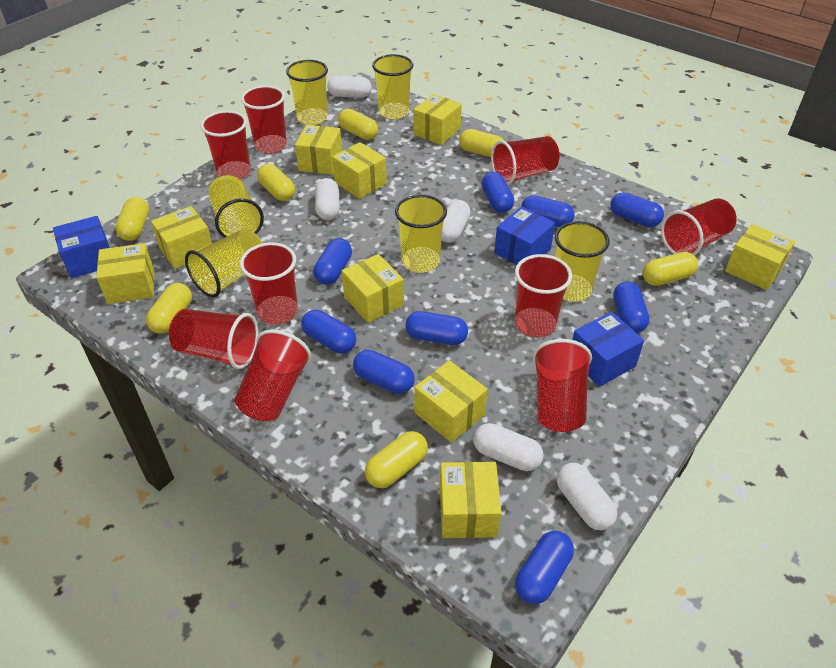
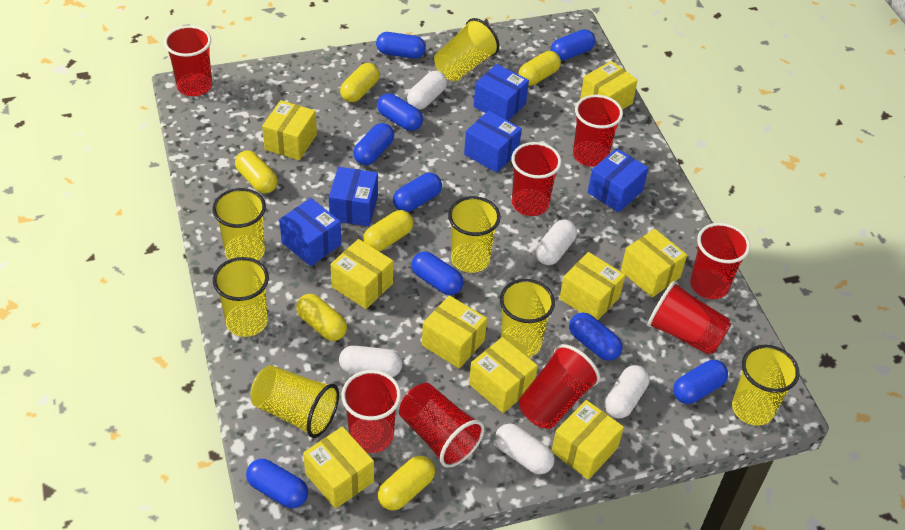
blue box: [53,216,110,278] [494,206,555,265] [573,312,644,387] = 3 -> [279,198,341,266] [329,167,378,226] [464,111,522,173] [474,64,529,121] [588,148,649,212] = 5
red cup: [169,309,258,369] [201,111,251,179] [235,330,311,421] [240,242,298,325] [241,85,287,153] [491,136,560,185] [515,254,572,338] [533,339,592,432] [661,198,737,256] = 9 -> [164,25,212,96] [341,370,401,453] [399,383,484,468] [511,142,561,216] [519,344,600,429] [573,95,623,167] [647,281,731,355] [690,223,750,299] = 8
yellow capsule: [115,197,149,241] [146,283,192,334] [257,164,295,201] [338,109,378,140] [365,431,428,488] [459,129,504,157] [643,252,698,286] = 7 -> [235,150,278,193] [296,294,347,341] [340,63,380,102] [363,210,413,251] [378,456,435,511] [518,51,561,86] = 6
yellow cup: [185,229,262,298] [208,175,264,238] [286,60,328,125] [372,54,413,119] [395,195,447,273] [555,221,610,302] = 6 -> [212,188,266,261] [213,257,269,337] [251,365,339,438] [434,18,499,81] [448,196,501,273] [500,279,555,358] [732,345,800,426] = 7

